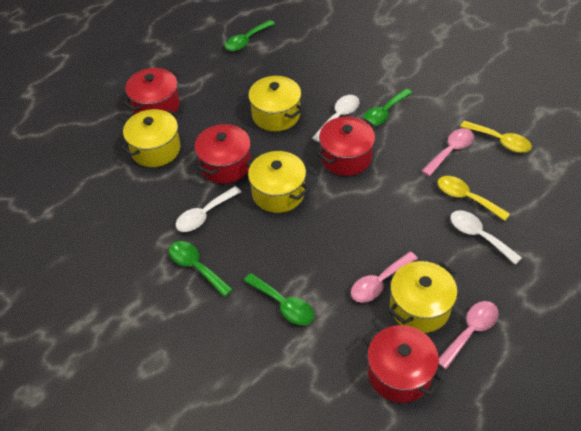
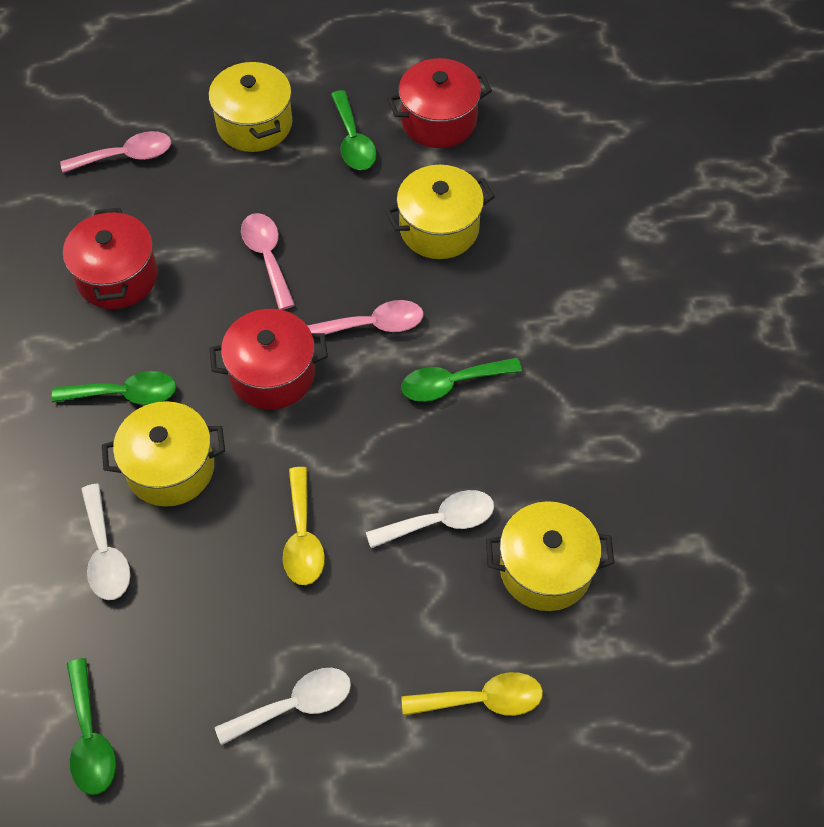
red pot: [123,68,180,115] [195,123,251,184] [317,117,376,176] [363,325,444,403] = 4 -> [63,208,158,309] [209,309,328,410] [387,58,492,148] = 3

